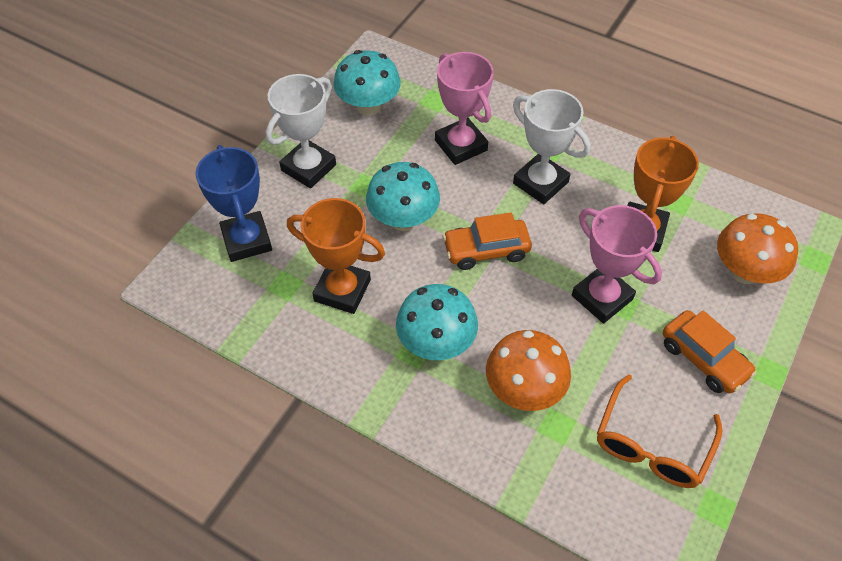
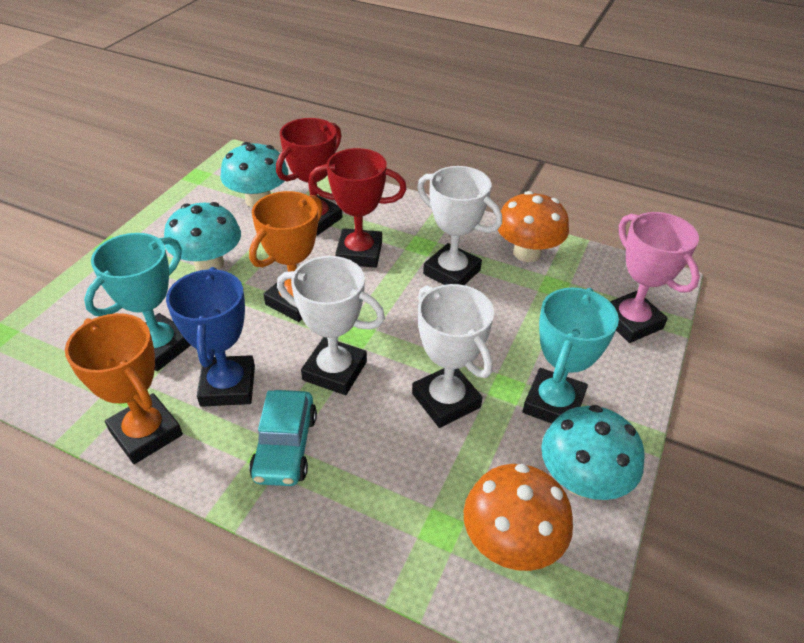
orange car: [443,212,532,270] [663,310,757,393] = 2 -> none = 0
orange glasses: [597,374,723,488] = 1 -> none = 0
pink trophy: [435,52,494,165] [572,205,662,323] = 2 -> [610,212,700,343] = 1
red trophy: none = 0 -> [276,118,342,236] [309,148,406,268] = 2
turquoise car: none = 0 -> [249,390,317,486] = 1
turquoise trophy: none = 0 -> [84,233,191,371] [523,287,619,423] = 2
white trophy: [266,74,336,188] [513,89,591,204] = 2 -> [277,256,385,395] [412,284,494,428] [417,166,502,285] = 3

